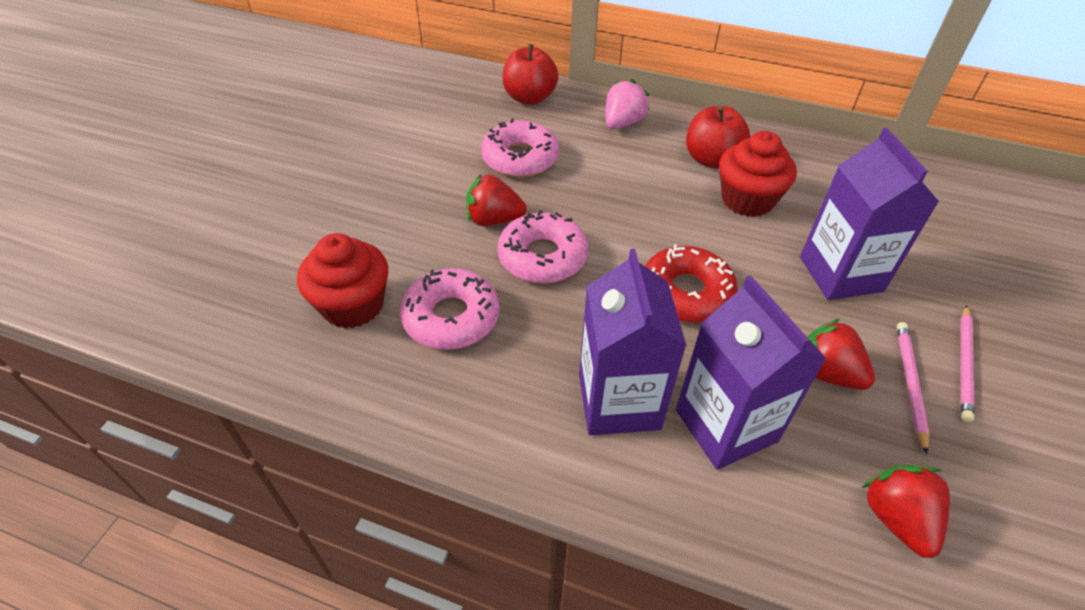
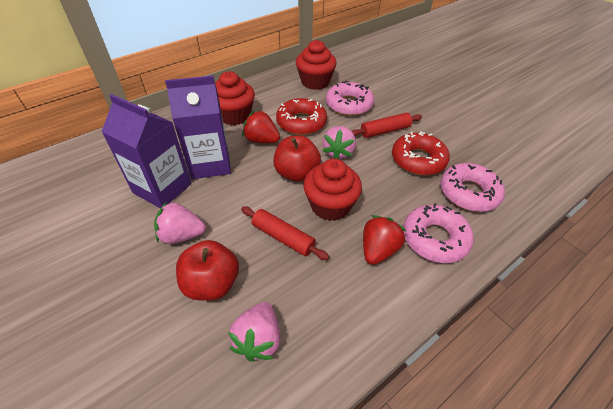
pink pencil: [897,322,930,454] [961,305,974,422] = 2 -> none = 0
pink strawberry: [605,79,650,129] = 1 -> [154,202,206,244] [229,302,280,362] [323,126,356,159] = 3
purple carton: [579,249,686,435] [676,275,826,470] [800,128,939,300] = 3 -> [101,94,191,209] [165,76,231,179] = 2
red cupcake: [297,233,388,328] [719,131,797,217] = 2 -> [215,71,255,125] [296,40,337,90] [303,158,362,221] = 3
red donut: [645,244,738,323] = 1 -> [276,98,327,135] [392,132,450,175] = 2
red rolling pin: none = 0 -> [241,207,329,260] [352,113,422,138] = 2
red strawberry: [466,173,527,226] [807,318,875,390] [862,465,950,558] = 3 -> [242,110,280,143] [363,215,406,265] = 2

